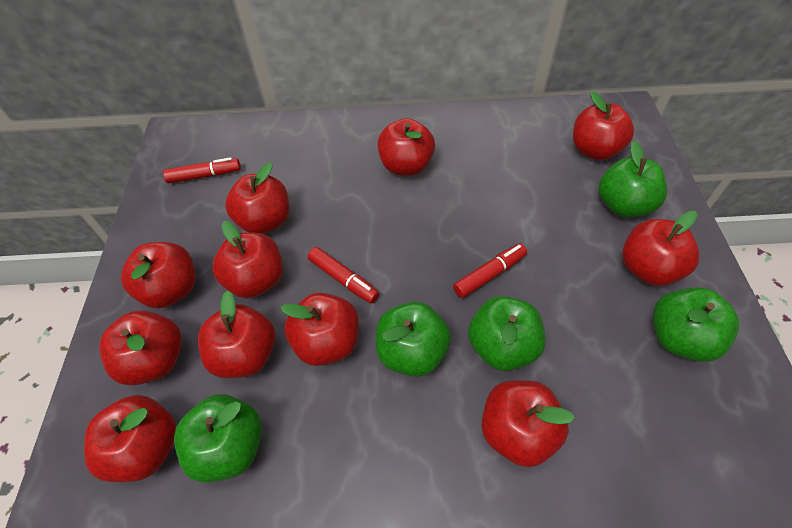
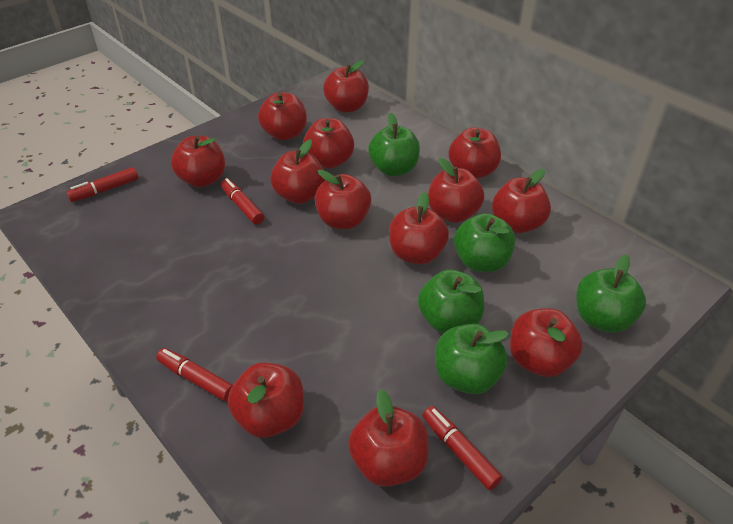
red apple: [84,395,176,482] [99,310,182,385] [121,242,195,309] [198,291,275,378] [212,221,283,298] [225,162,289,234] [281,293,359,366] [377,118,435,176] [481,380,575,467] [573,91,634,160] [622,211,699,286] = 11 -> [171,136,225,188] [228,362,304,438] [258,92,307,140] [270,139,325,204] [303,118,354,169] [315,170,371,229] [323,60,369,112] [348,389,428,487] [389,192,449,264] [428,158,484,223] [448,127,501,179] [492,169,551,233] [510,308,583,377] = 13
red marker: [163,157,241,183] [308,247,380,304] [453,243,527,298] = 3 -> [66,167,138,202] [156,348,233,401] [221,178,264,225] [422,406,503,490] = 4

